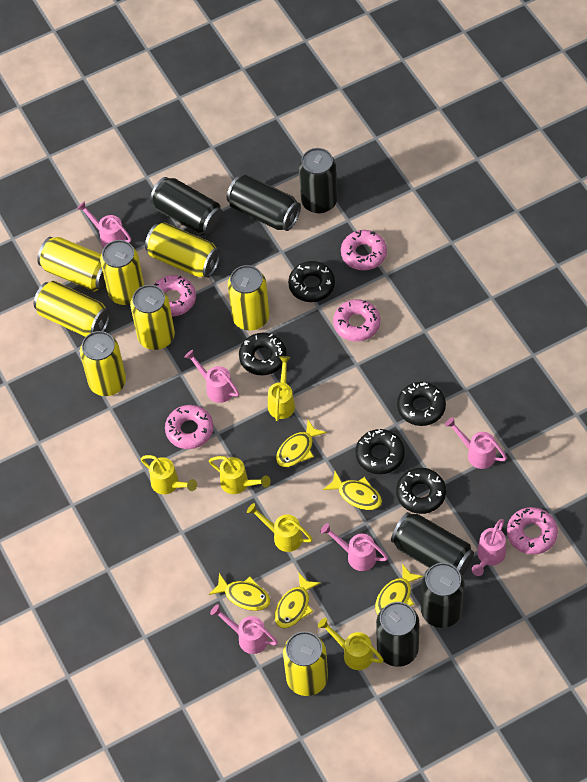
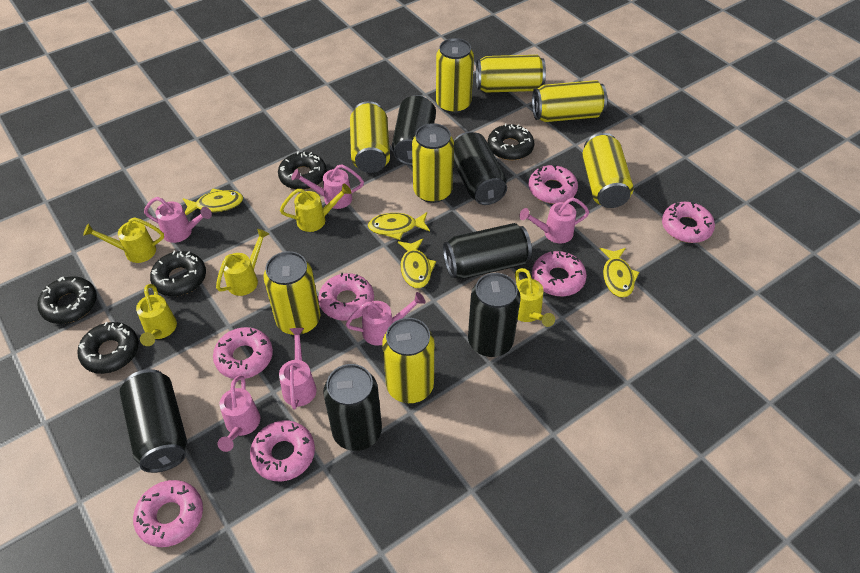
pink donut: [154,275,196,316] [165,405,214,449] [333,299,380,342] [341,230,387,270] [507,507,558,555] = 5 -> [133,480,203,547] [213,327,273,379] [250,420,315,481] [318,273,374,321] [528,165,578,204] [532,251,587,296] [662,202,715,243] = 7
yellow fish: [209,573,271,611] [275,572,321,628] [276,420,327,467] [323,471,382,510] [375,564,423,615] = 5 -> [183,188,243,215] [368,212,430,240] [398,239,436,288] [600,248,640,298] = 4

